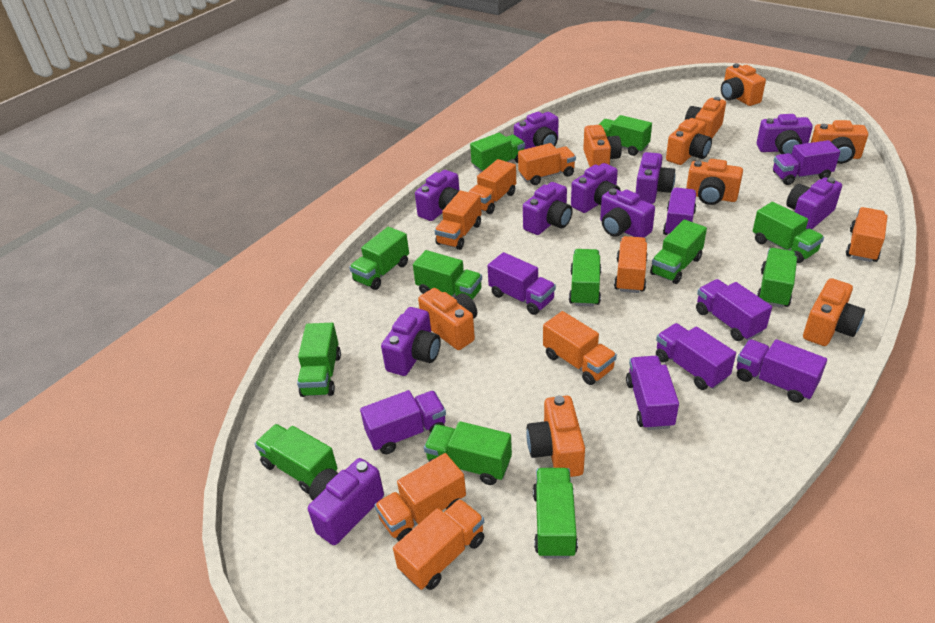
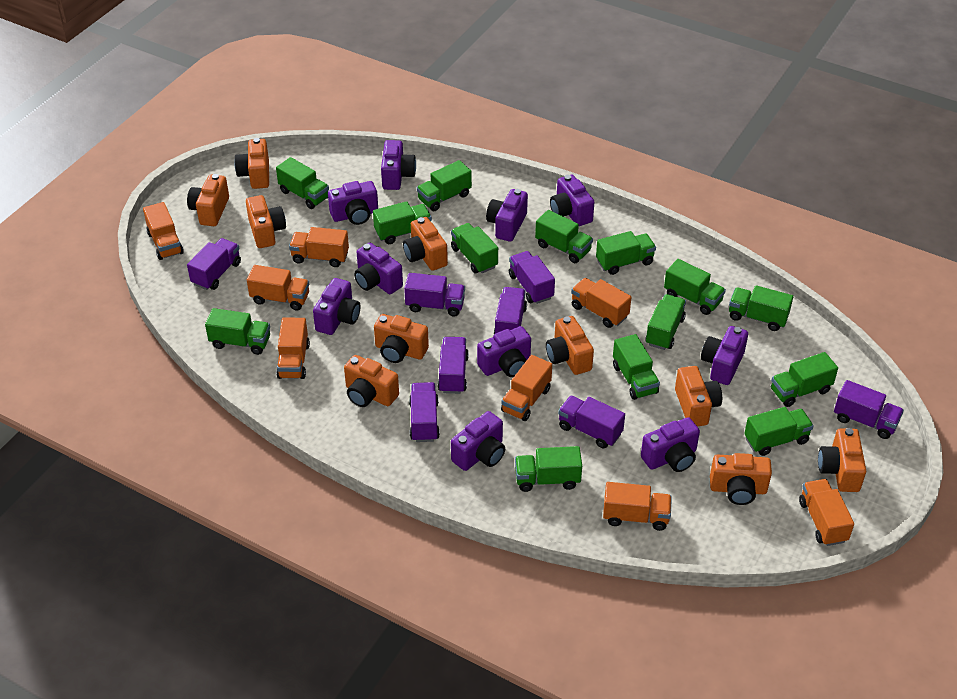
green truck: [255,424,337,494] [297,323,341,397] [349,227,409,290] [413,250,482,300] [424,421,512,485] [470,133,525,172] [533,468,578,558] [569,249,601,306] [598,115,652,156] [650,219,707,284] [753,202,824,263] [757,248,797,308] = 12 -> [205,308,270,355] [276,157,329,209] [373,201,432,244] [417,160,472,211] [451,223,498,274] [515,446,582,492] [535,210,593,263] [596,231,656,275] [613,334,660,400] [645,294,686,350] [664,259,726,315] [729,285,793,331] [744,407,814,456] [771,352,838,407] = 14
orange camera: [418,288,477,350] [526,396,585,477] [583,125,622,167] [666,118,712,165] [685,97,726,138] [686,159,743,205] [721,63,766,106] [803,278,865,346] [811,120,868,164] = 9 -> [187,174,229,226] [234,138,269,189] [246,195,286,248] [344,355,399,407] [374,314,429,363] [403,217,448,271] [546,316,594,375] [675,366,722,427] [710,453,772,505] [818,428,866,492] = 10

